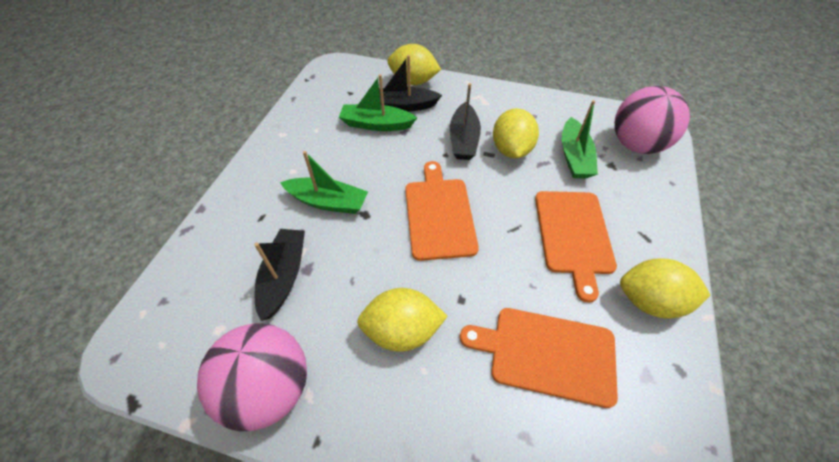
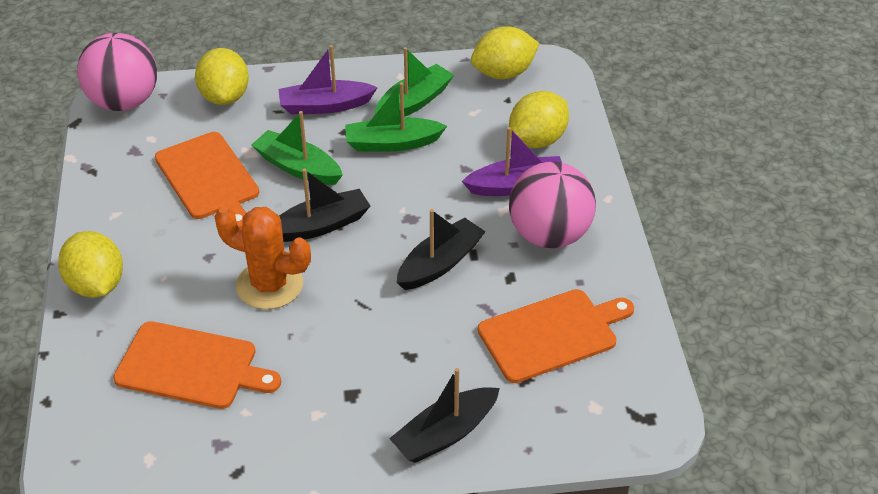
orange cactus: none = 0 -> [214,207,311,309] = 1
purple boat: none = 0 -> [279,45,378,114] [462,127,562,196] = 2

